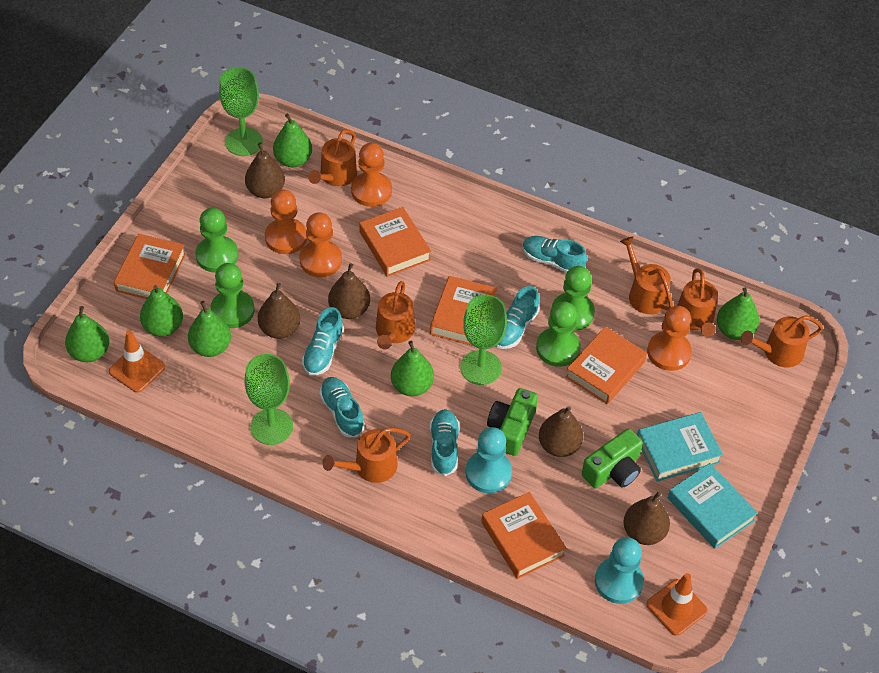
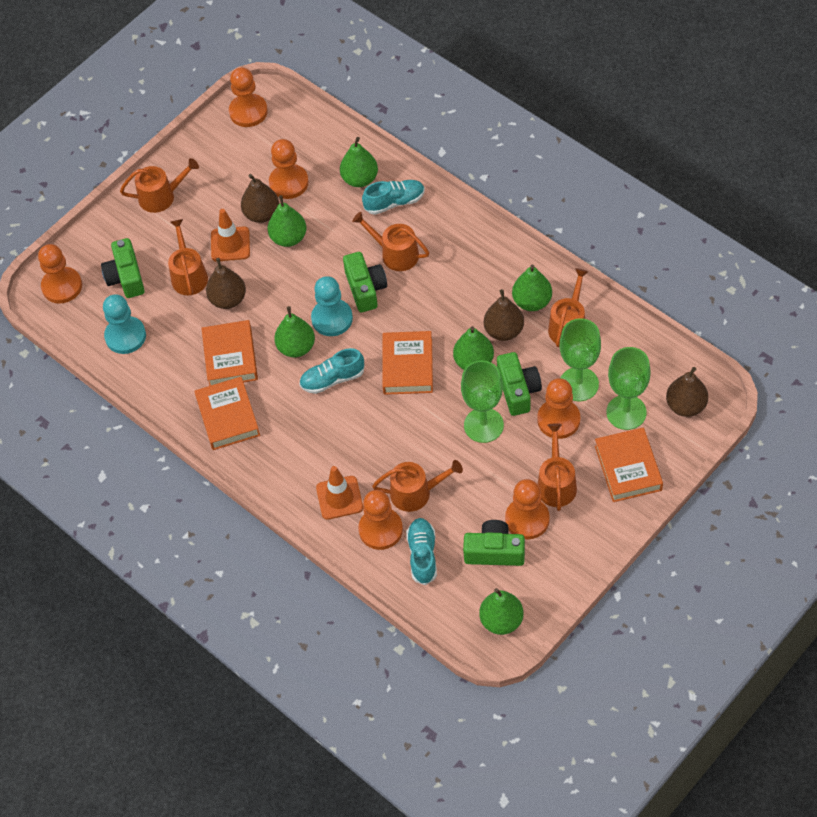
brown pear: [245,143,285,198] [258,283,300,339] [328,263,370,319] [539,406,583,457] [624,492,670,545] = 5 -> [206,258,246,309] [241,174,279,223] [484,289,524,341] [666,367,708,417] = 4
green camera: [487,388,538,456] [582,429,643,488] = 2 -> [101,238,145,298] [343,252,387,312] [463,520,525,566] [497,352,542,416] = 4
green pawn: [195,208,238,273] [210,263,255,328] [536,301,581,367] [552,266,595,331] = 4 -> none = 0
orange book: [114,234,186,299] [359,207,431,277] [430,276,497,346] [481,492,566,579] [566,326,647,404] = 5 -> [194,377,260,450] [201,320,258,386] [382,331,433,395] [595,427,663,502] = 4
orange pawn: [265,190,307,254] [300,212,342,277] [351,143,392,207] [647,306,692,371] = 4 -> [38,244,82,304] [229,67,268,127] [269,139,309,199] [358,490,403,550] [505,479,550,539] [537,378,580,439] = 6
turquoise book: [637,412,723,482] [668,463,758,549] = 2 -> none = 0
turquoise shoe: [302,307,344,376] [319,377,365,438] [430,409,459,477] [496,286,540,349] [522,236,587,273] = 5 -> [299,348,365,394] [362,180,425,215] [406,518,437,585] = 3

